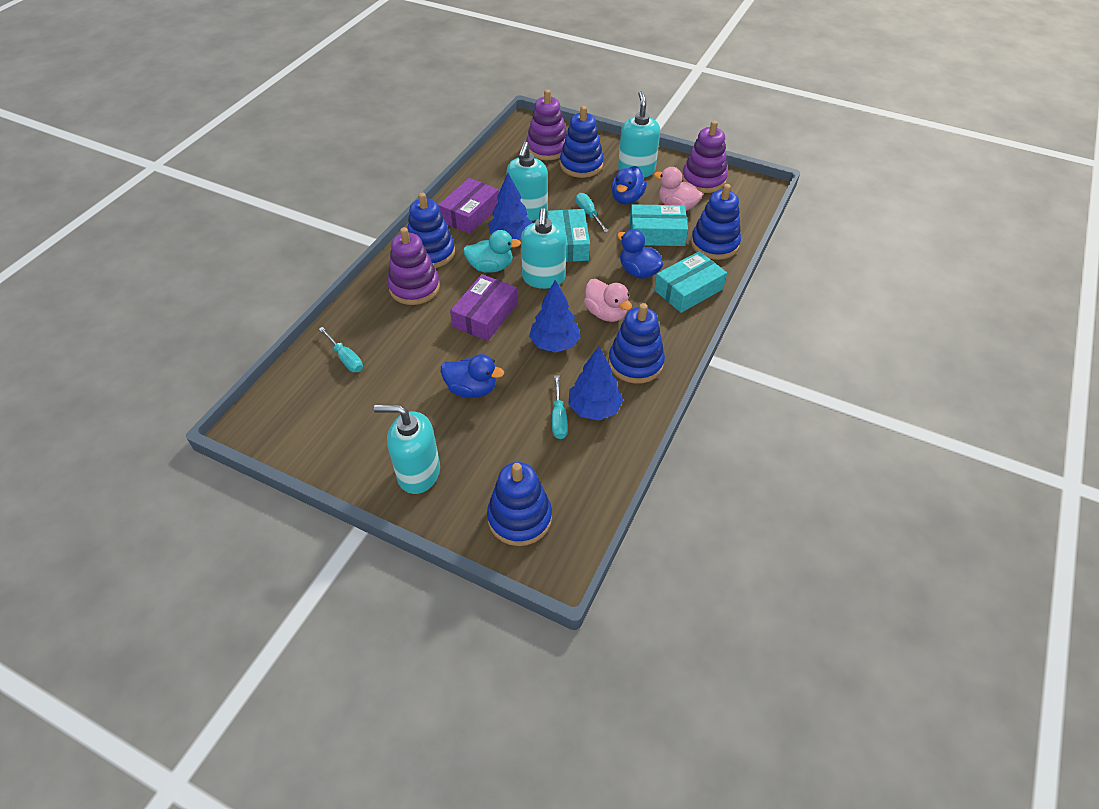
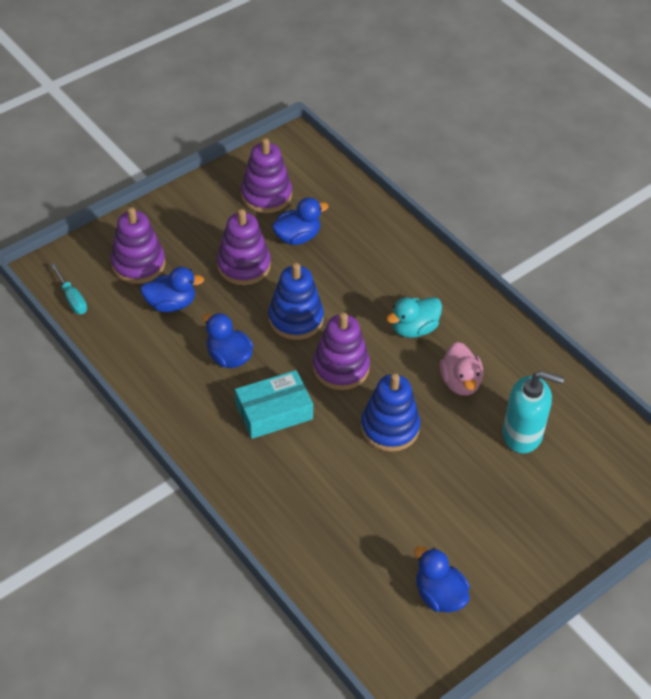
blue duck: [441,354,504,398] [611,166,647,205] [617,229,663,279] = 3 -> [140,267,204,312] [203,313,253,368] [272,197,328,245] [414,546,470,613] = 4
blue stacking toy: [407,193,455,268] [487,462,552,546] [560,106,604,178] [608,303,665,384] [691,184,741,260] = 5 -> [268,263,324,340] [361,373,420,452] = 2
blue tree: [488,173,532,240] [529,280,581,352] [568,347,623,420] = 3 -> none = 0
pink duck: [584,279,632,322] [654,167,703,211] = 2 -> [440,342,483,396] = 1
purple box: [438,178,499,234] [450,274,518,341] = 2 -> none = 0
purple stacking toy: [388,227,440,305] [526,89,567,160] [682,120,728,193] = 3 -> [111,207,165,284] [217,209,271,285] [241,138,292,213] [313,312,370,390] = 4
turquoise box: [546,209,590,262] [630,204,688,246] [654,251,727,313] = 3 -> [235,370,313,439] = 1
turquoise screwdriver: [319,327,363,372] [552,375,568,439] [576,193,608,232] = 3 -> [51,263,87,314] = 1
turquoise soap dispenser: [374,405,440,494] [506,142,548,221] [521,208,566,289] [618,91,660,178] = 4 -> [503,371,564,453] = 1

